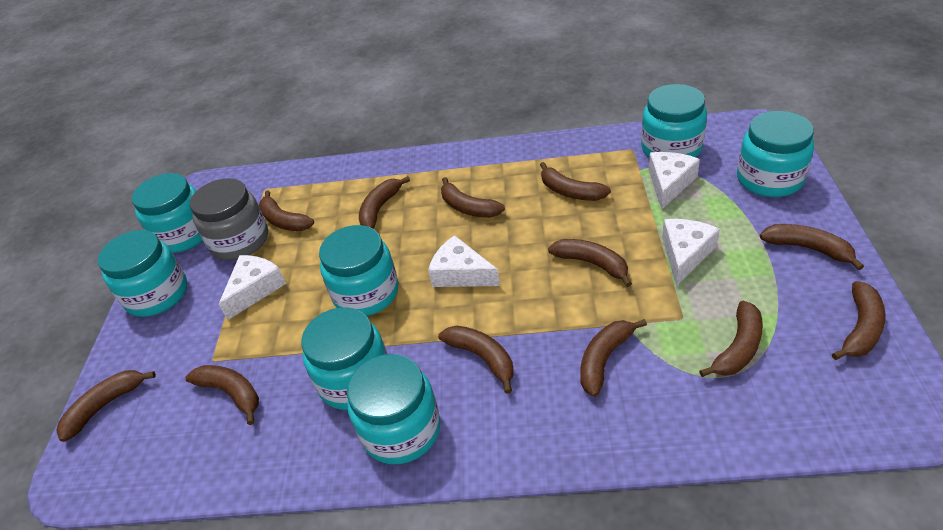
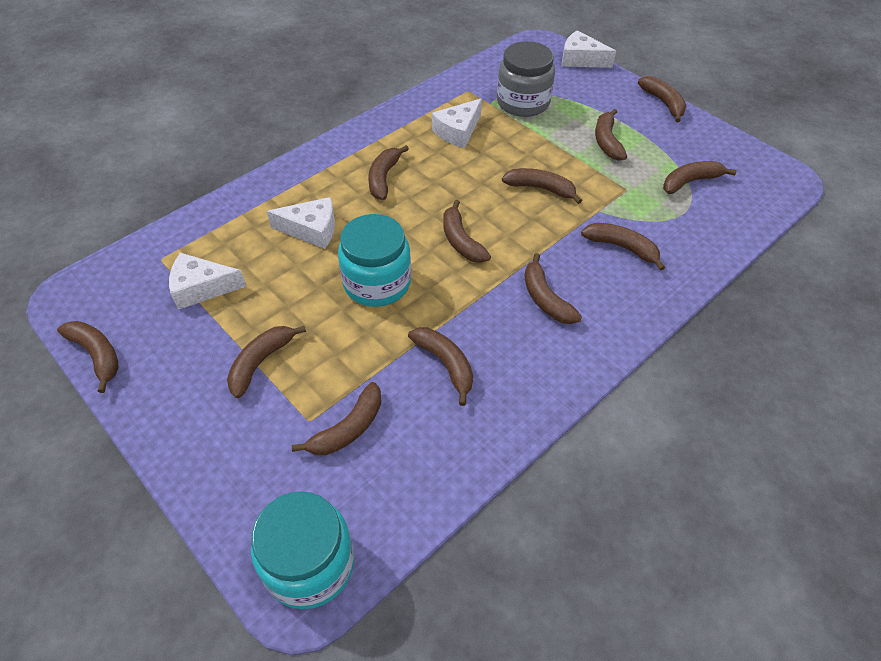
turquoise jar: [98,230,187,317] [132,173,203,253] [301,307,387,410] [319,225,399,316] [347,354,440,465] [641,84,707,157] [737,111,814,197] = 7 -> [251,491,354,609] [338,214,411,307] = 2

